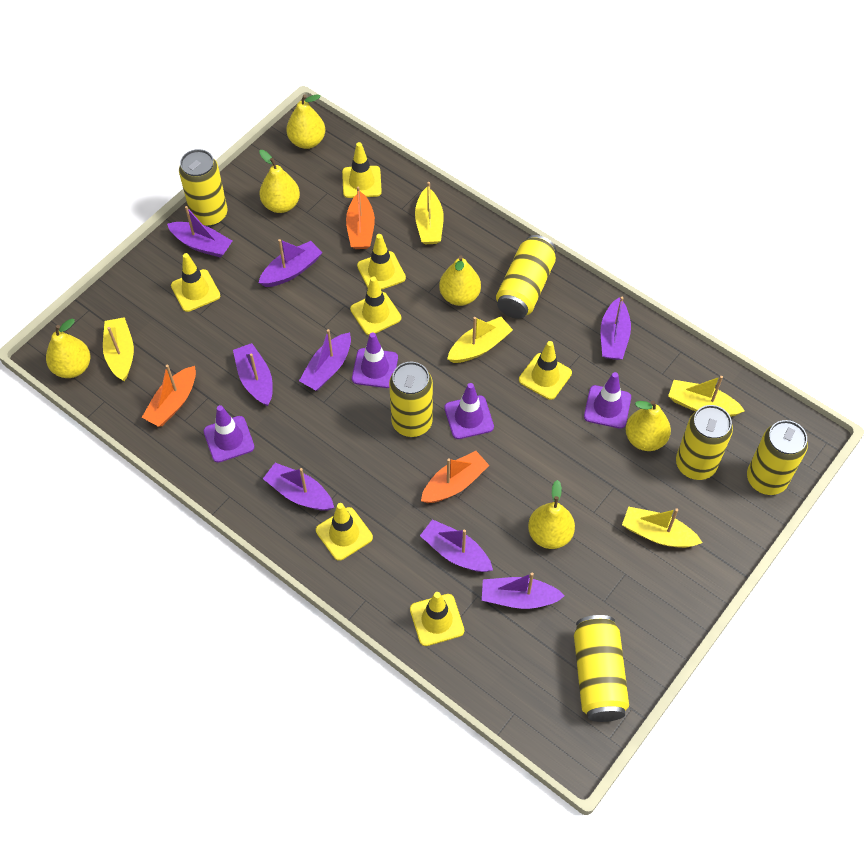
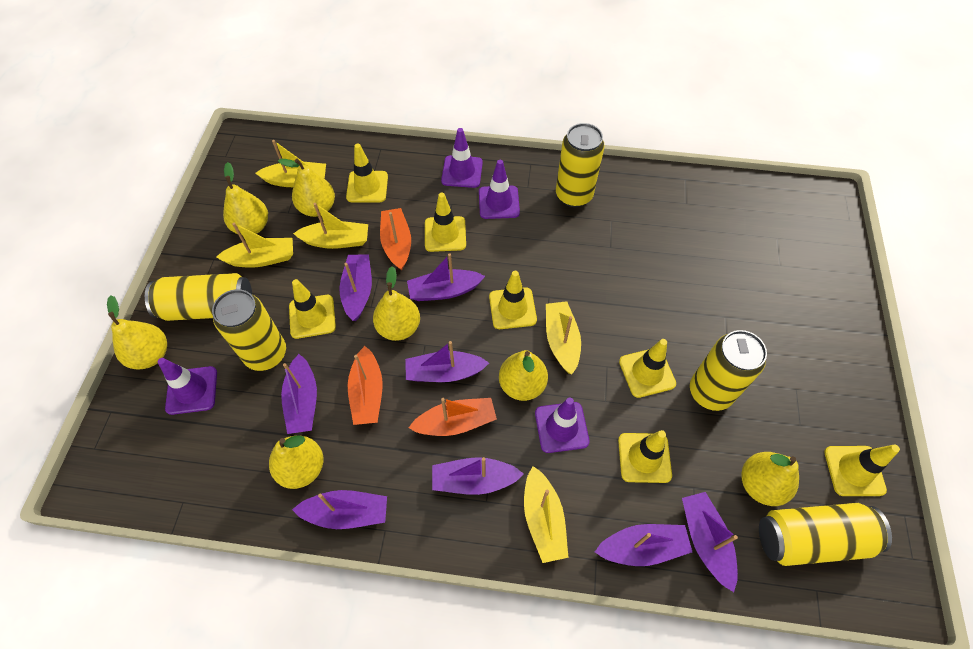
yellow can: [179,149,227,227] [389,362,433,437] [496,235,556,319] [574,615,629,722] [676,405,733,480] [747,420,808,495] = 6 -> [145,273,252,321] [212,289,286,371] [556,123,605,207] [690,330,767,411] [759,503,892,566] = 5
yellow pear: [46,318,90,378] [259,150,300,213] [286,94,325,149] [439,256,481,306] [528,480,575,549] [625,401,671,451] = 6 -> [107,295,167,370] [223,162,268,236] [269,435,323,489] [278,159,335,217] [373,266,420,341] [499,350,548,401] [741,452,799,506] = 7

